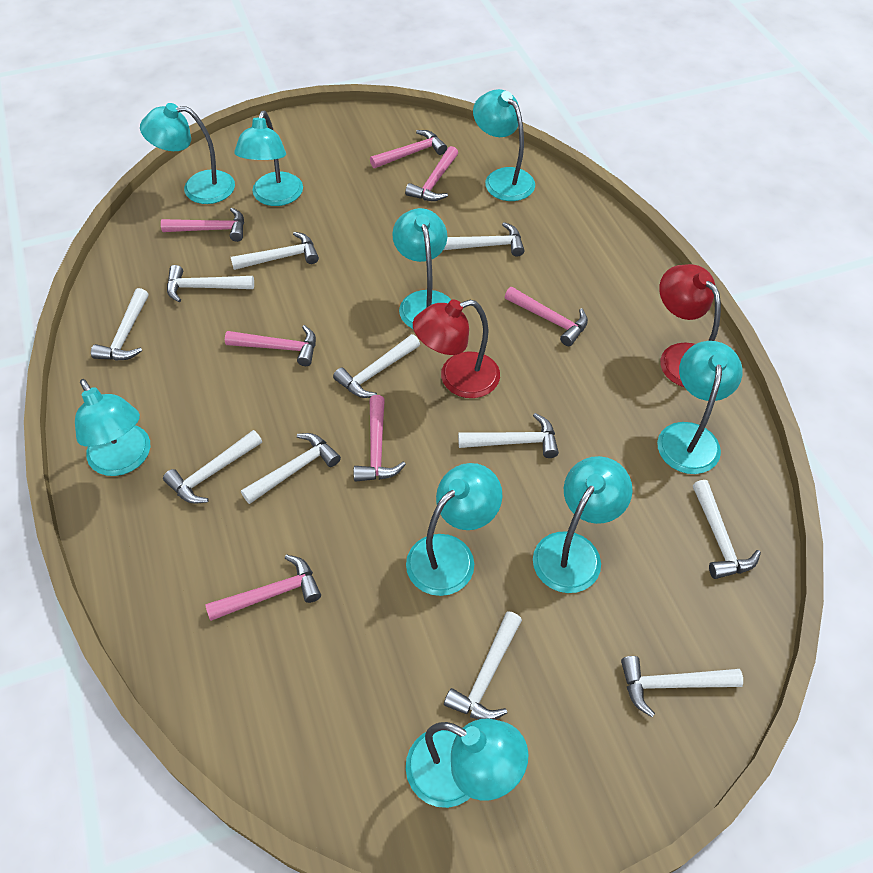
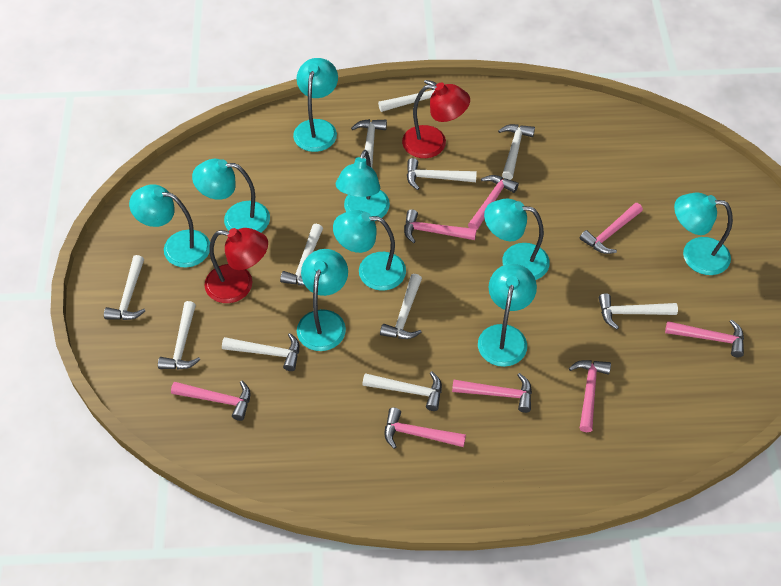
pink hammer: [161,208,244,242] [205,555,321,621] [225,325,316,366] [354,395,406,482] [370,130,447,168] [405,146,458,201] [505,287,588,346] = 7 -> [171,381,251,421] [385,408,466,449] [404,209,477,243] [452,373,532,413] [468,175,519,231] [569,360,611,432] [580,203,643,254] [665,320,744,357] = 8

